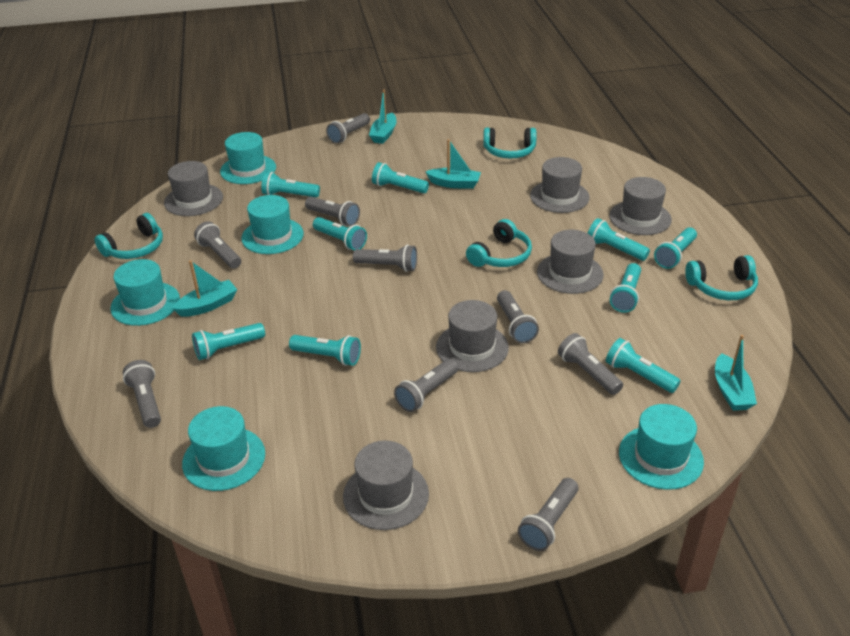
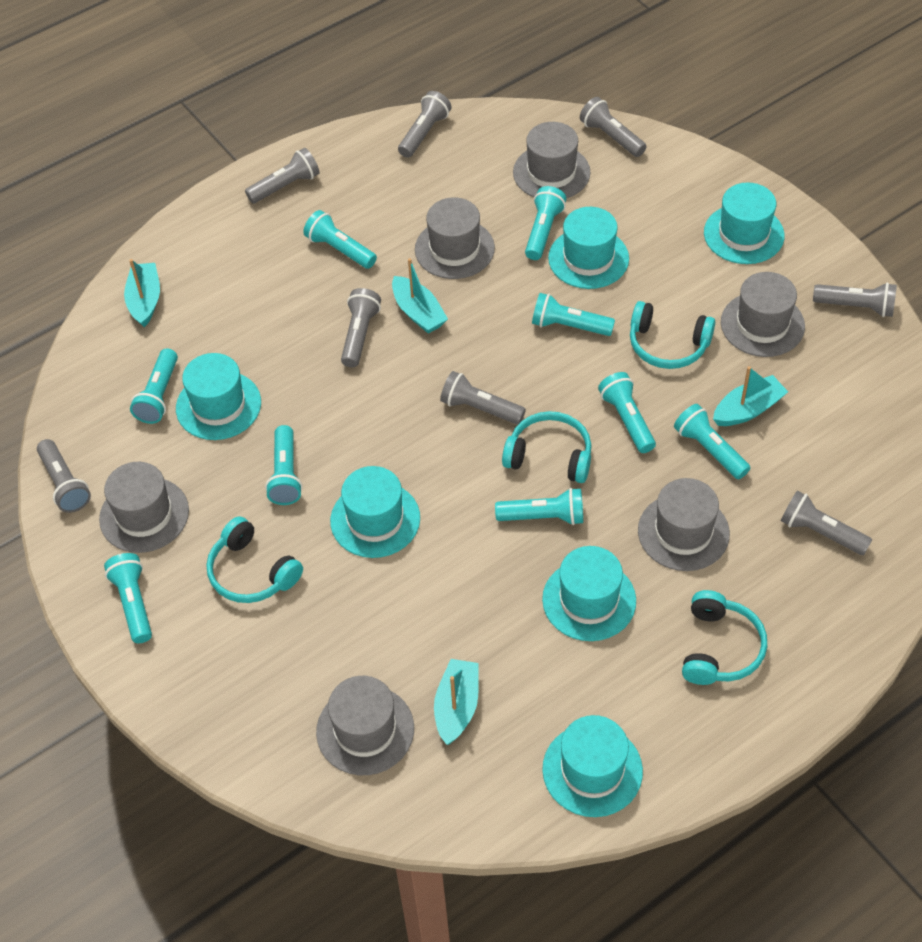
grey flashlight: [123,360,161,428] [194,221,241,269] [305,197,360,226] [326,113,370,144] [353,245,417,272] [394,359,458,412] [497,290,539,343] [518,478,579,551] [558,333,623,395] = 9 -> [37,439,91,513] [245,148,320,203] [341,288,381,367] [398,91,451,158] [440,371,526,425] [580,97,647,157] [781,491,872,555] [813,283,897,317] = 8
turquoise hat: [110,259,180,326] [182,406,265,491] [220,132,276,184] [241,195,304,254] [619,404,704,490] = 5 -> [176,353,261,440] [330,466,420,558] [542,546,636,641] [542,715,643,817] [548,207,629,289] [704,182,785,264] = 6

